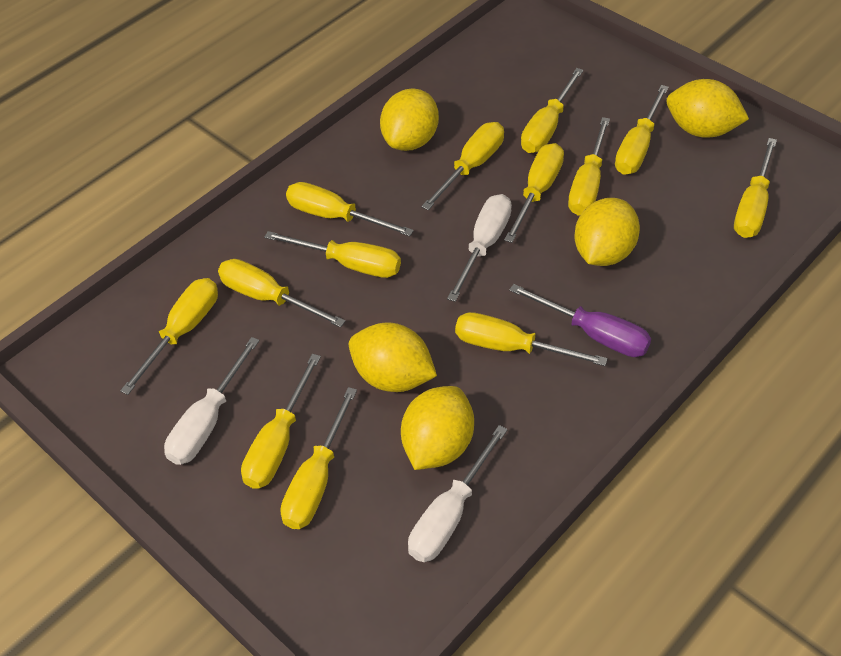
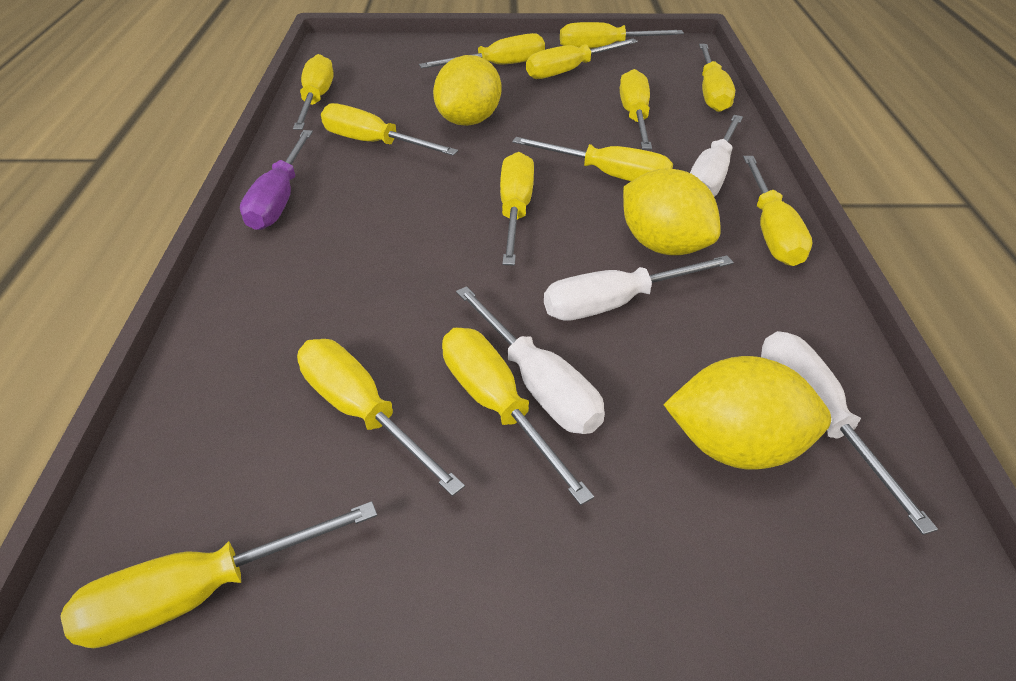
white screwdriver: [164,337,260,465] [408,425,508,562] [447,194,512,302] = 3 -> [456,286,605,434] [544,255,734,321] [690,115,743,197] [761,331,938,535] = 4
yellow lemon: [349,323,437,392] [380,89,439,151] [401,386,474,470] [574,198,640,266] [667,79,749,138] = 5 -> [433,55,501,126] [623,168,721,255] [663,356,831,470] = 3

